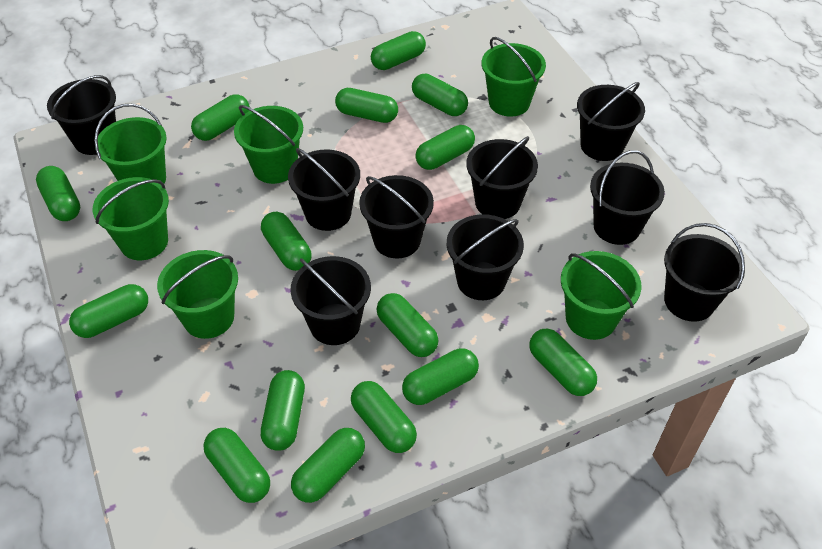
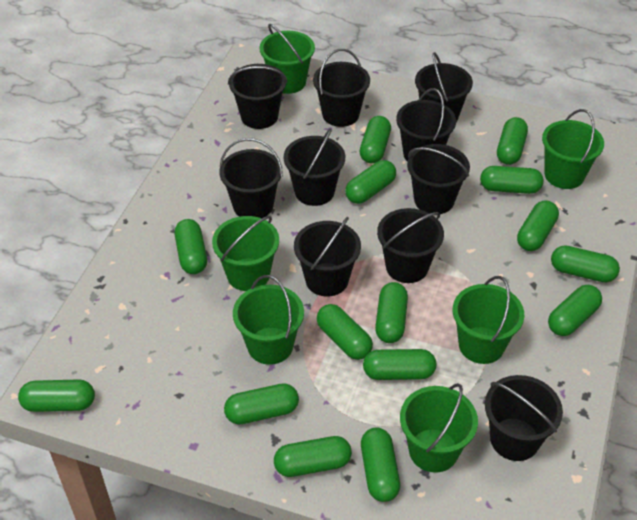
black bucket: [47,75,116,155] [288,148,360,231] [291,256,371,345] [359,175,434,258] [447,214,524,300] [466,136,538,219] [577,82,645,161] [590,150,665,245] [664,223,745,322] = 9 -> [219,138,283,218] [228,64,287,129] [284,128,345,206] [294,217,361,296] [313,49,370,127] [377,208,444,283] [396,88,456,162] [407,144,470,214] [415,52,473,122] [485,375,563,461] = 10

